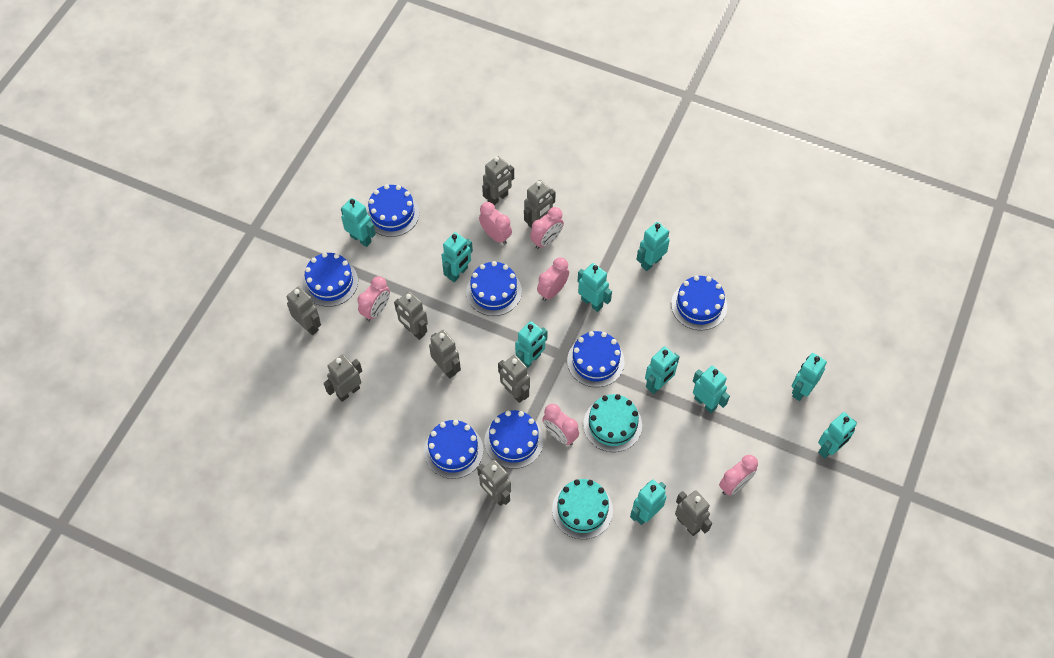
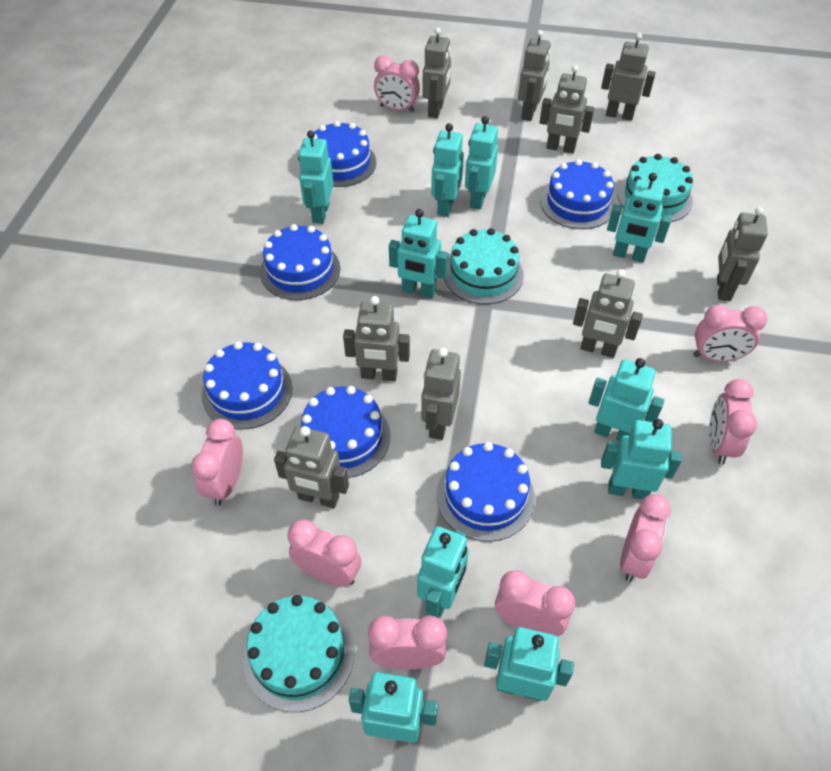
blue cake: [303,252,358,307] [366,184,419,237] [424,420,483,479] [466,261,522,316] [485,410,544,469] [567,331,624,387] [671,275,727,330] = 7 -> [202,341,292,429] [260,224,340,300] [300,386,390,478] [314,121,376,187] [436,442,535,542] [540,159,615,229] = 6
pink clock: [357,276,390,322] [479,202,512,245] [530,207,564,249] [537,257,569,301] [542,404,579,445] [719,455,758,495] = 6 -> [191,419,243,506] [288,520,361,586] [368,616,447,670] [374,55,420,112] [495,570,575,636] [620,494,671,582] [693,305,767,361] [709,379,757,464] = 8
turquoise cake: [552,479,613,539] [583,394,642,452] = 2 -> [243,595,355,712] [444,228,524,304] [617,154,693,222] = 3

